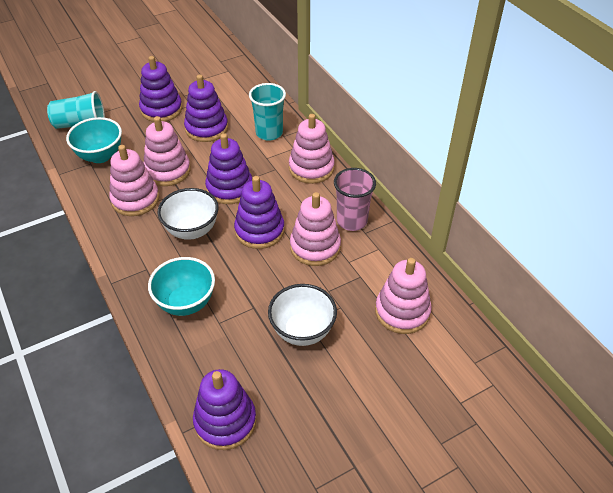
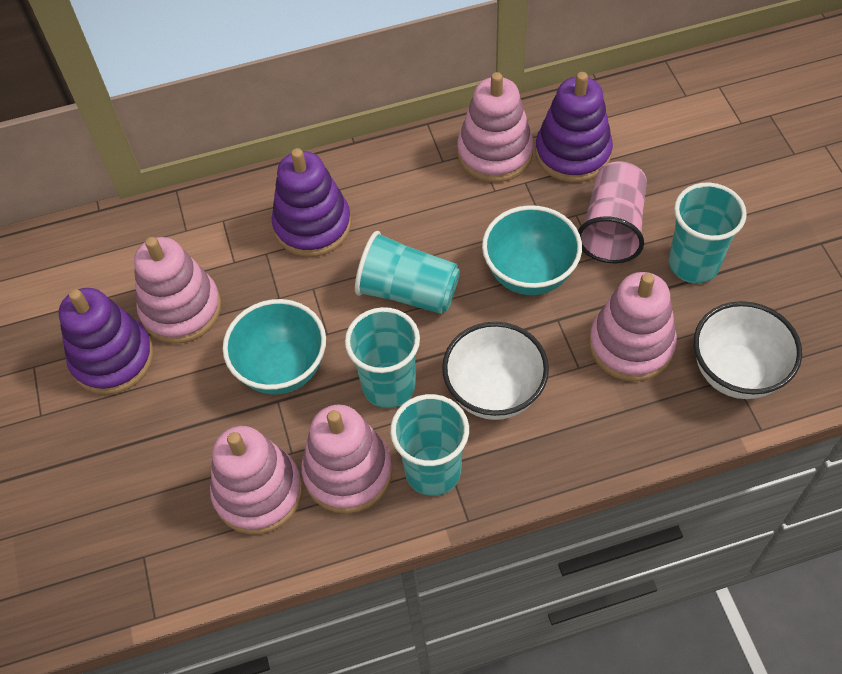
purple stacking toy: [139,56,182,122] [184,74,228,142] [193,369,256,450] [205,133,252,204] [234,176,285,249] = 5 -> [59,288,154,395] [271,148,351,257] [535,72,613,182] = 3
turquoise cup: [47,91,105,129] [249,83,286,141] = 2 -> [345,307,420,408] [355,231,460,314] [390,394,469,496] [669,182,747,283] = 4

